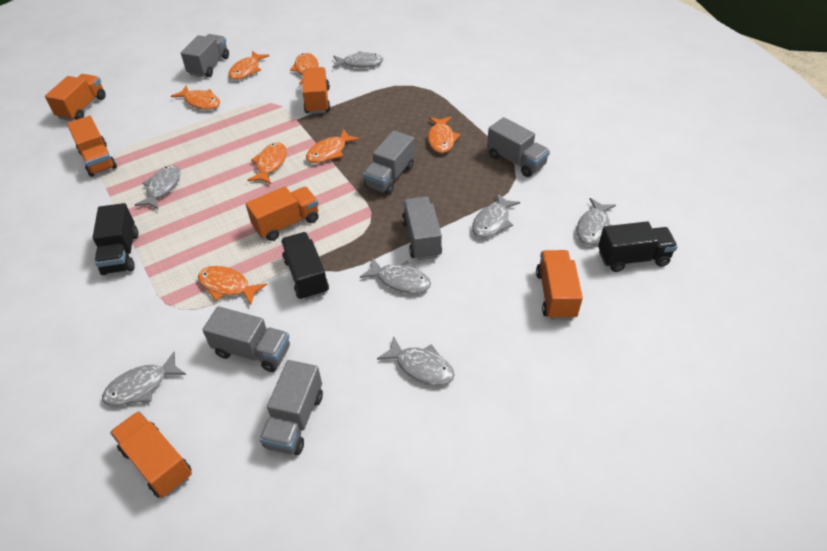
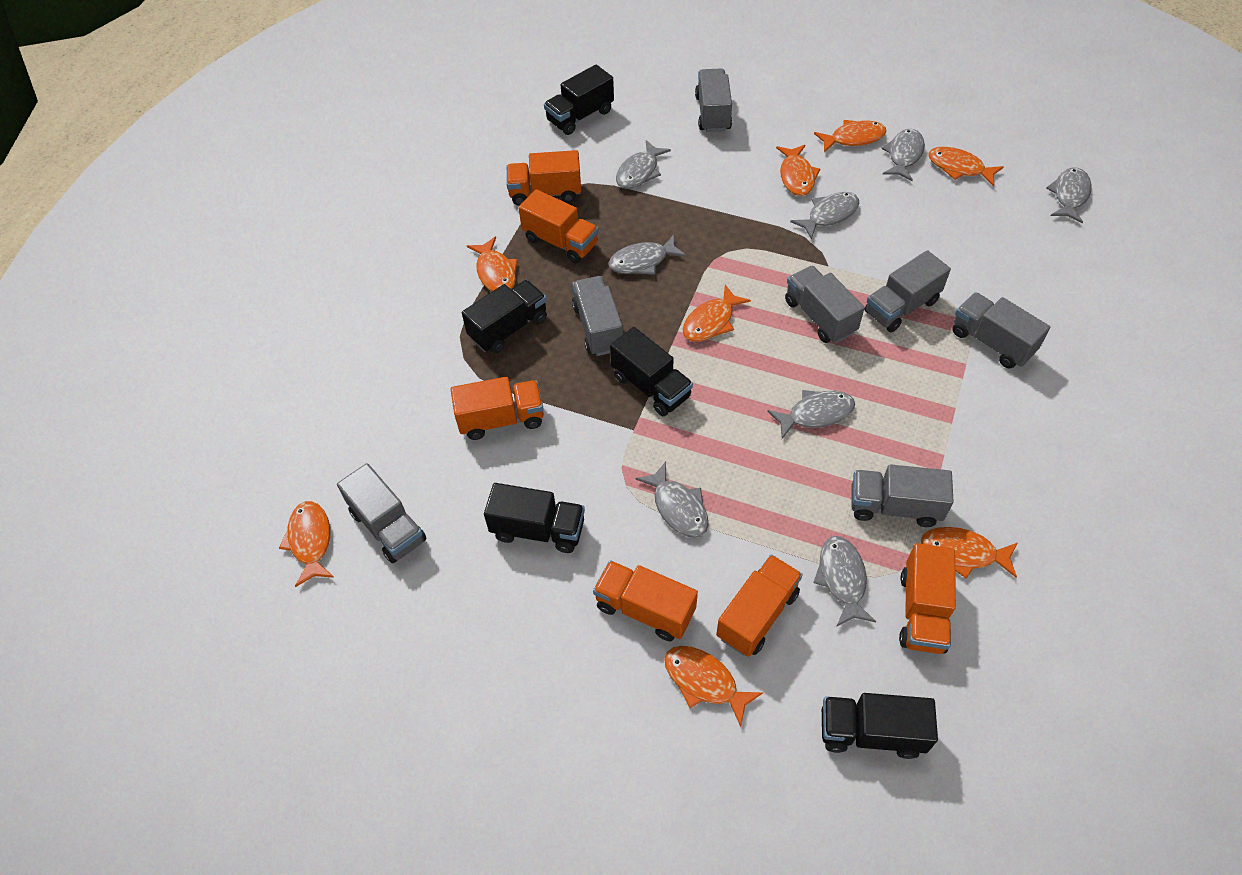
black truck: [92,203,138,275] [281,232,329,300] [598,221,678,272] = 3 -> [462,280,547,353] [484,483,585,553] [544,65,614,135] [610,327,693,416] [822,693,938,759] = 5
grey fish: [102,352,186,406] [135,165,181,210] [332,51,384,68] [360,257,431,294] [377,336,455,386] [472,193,520,238] [577,198,616,245] = 7 -> [609,235,687,275] [616,140,671,189] [635,462,709,538] [767,390,855,439] [790,192,859,240] [813,536,876,627] [881,129,925,181] [1046,167,1092,224] = 8
grey truck: [181,34,229,77] [202,306,290,372] [259,360,323,455] [363,130,415,195] [402,197,442,260] [487,117,550,177] = 6 -> [337,463,427,563] [572,276,623,356] [695,69,732,132] [785,266,865,343] [851,464,954,527] [864,250,951,332] [952,292,1050,369] = 7
orange fish: [171,86,220,110] [198,266,267,305] [229,51,269,80] [247,143,287,184] [290,53,318,84] [306,129,360,163] [428,117,460,153] = 7 -> [279,501,334,587] [467,236,518,291] [664,646,763,727] [683,285,751,342] [776,145,820,196] [814,120,887,152] [921,527,1018,579] [928,147,1004,186] = 8

